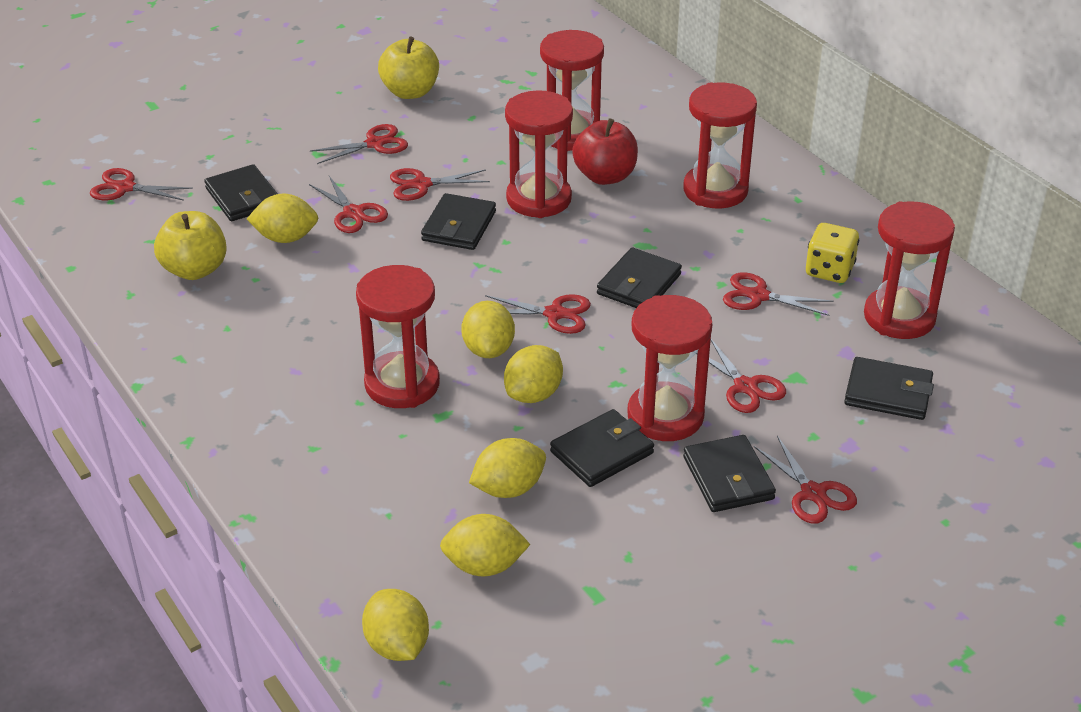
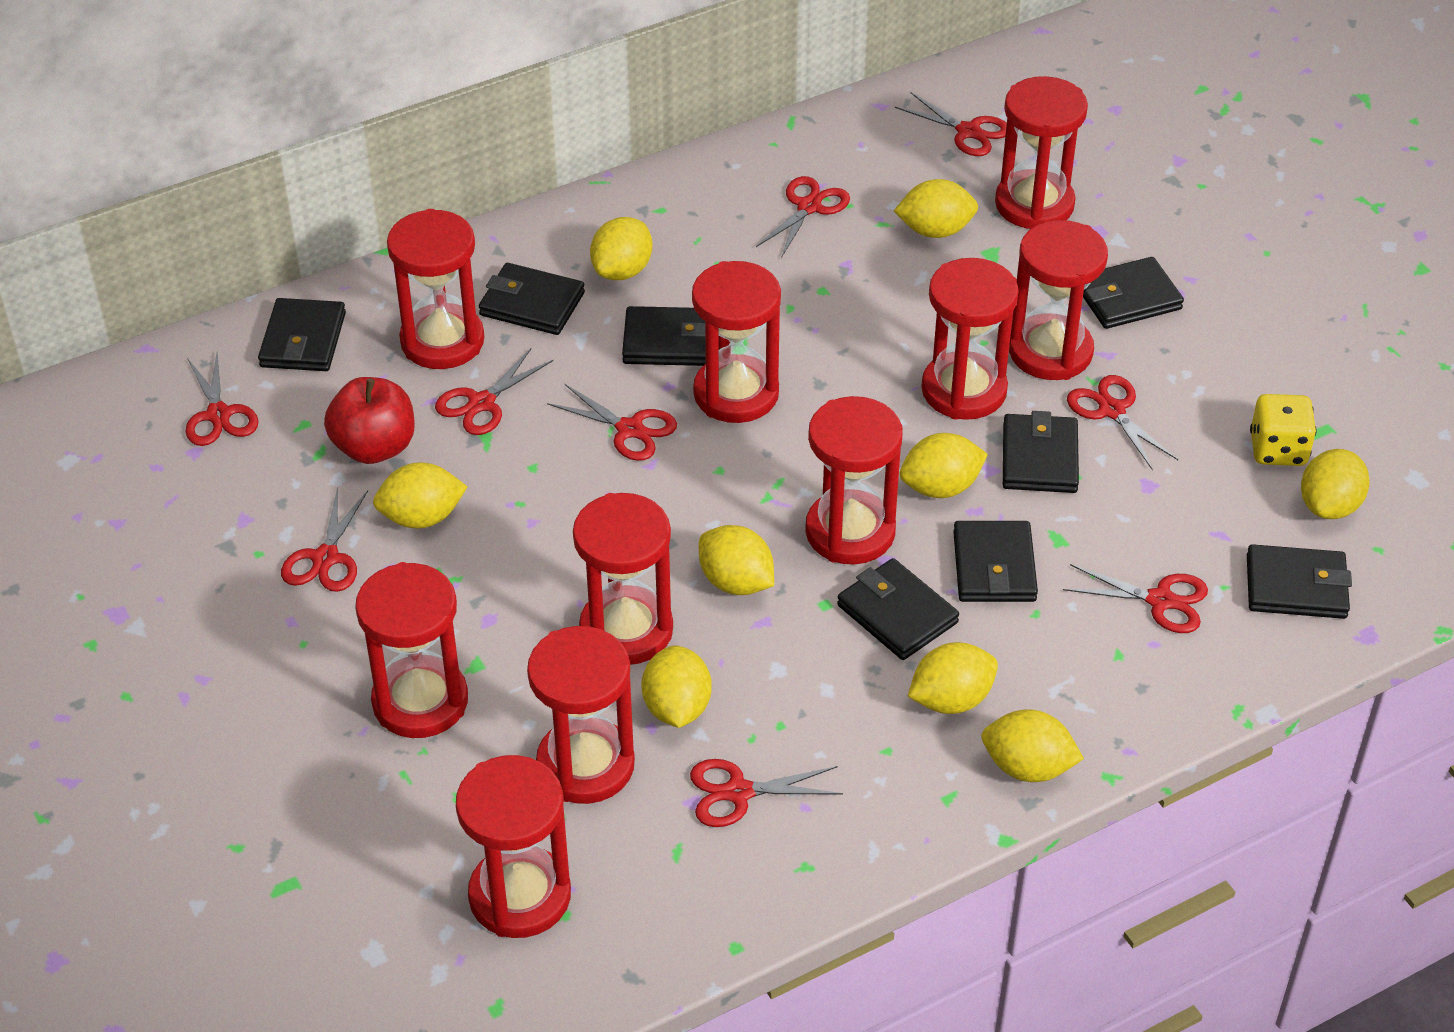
black wallet: [204,164,278,221] [421,193,496,250] [550,409,654,487] [597,248,682,308] [683,435,776,512] [844,357,934,420] = 6 -> [258,298,346,371] [479,263,585,335] [622,306,706,366] [837,558,959,660] [953,521,1038,602] [1003,411,1079,493] [1083,257,1184,329] [1247,544,1352,619] = 8
red hourglass: [356,265,440,408] [505,90,573,218] [540,30,604,151] [627,295,712,441] [683,82,757,208] [864,201,955,339] = 6 -> [355,562,468,738] [387,209,484,369] [456,755,571,938] [527,626,635,804] [573,493,673,665] [692,261,781,423] [805,396,903,564] [921,258,1019,420] [995,76,1088,229] [1009,220,1108,380] = 10
red scissors: [90,168,193,201] [309,176,388,233] [310,124,408,164] [390,168,490,201] [485,294,591,334] [696,339,786,413] [723,273,834,316] [754,436,857,524] = 8 -> [186,353,259,446] [281,487,368,592] [435,347,554,435] [547,383,677,461] [690,759,843,827] [756,176,850,258] [895,92,1007,156] [1063,564,1208,633] [1067,375,1178,470] = 9
yellow apple: [154,211,227,280] [378,37,439,99] = 2 -> none = 0
yellow lemon: [247,194,318,243] [362,589,429,661] [440,514,530,577] [461,301,515,358] [469,438,546,498] [504,345,563,403] = 6 -> [373,462,468,528] [590,217,653,280] [641,645,712,728] [699,525,774,595] [894,179,978,238] [900,433,988,498] [908,642,998,714] [981,709,1084,782] [1301,449,1369,519] = 9

